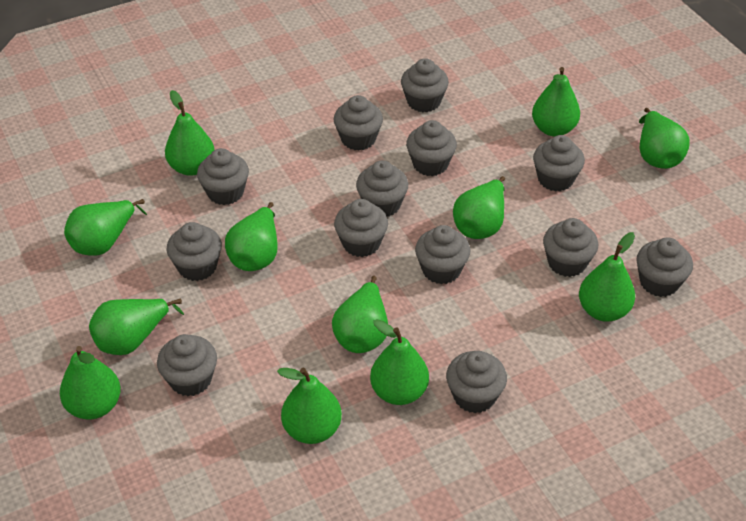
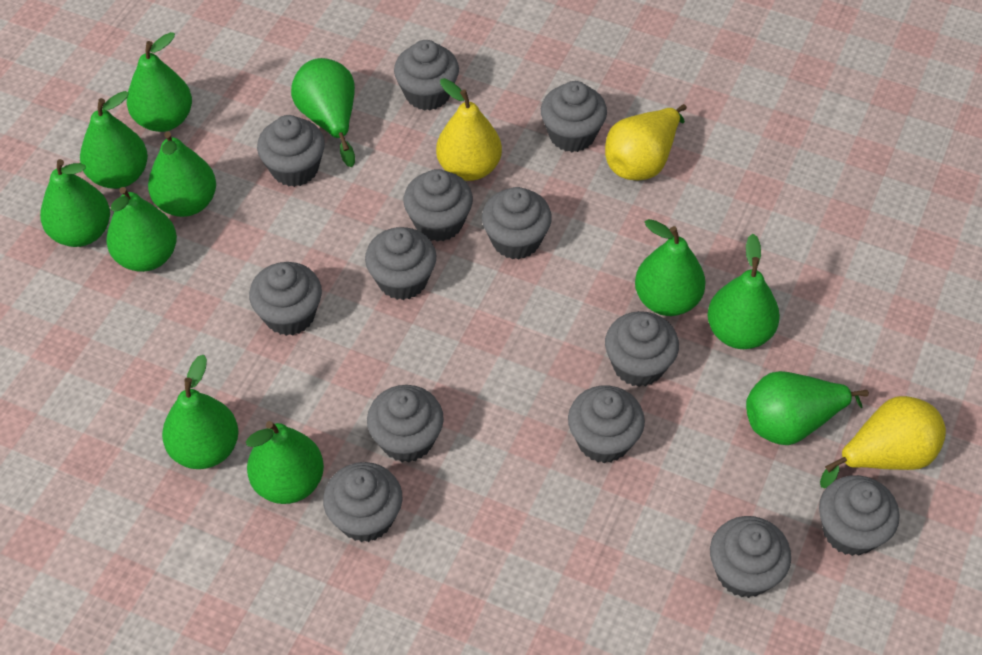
green pear: [60,346,121,420] [64,199,147,256] [89,299,184,355] [165,90,215,176] [225,202,278,271] [277,368,342,444] [332,276,388,353] [370,319,429,405] [453,176,505,239] [532,67,580,136] [579,232,635,322] [639,108,690,169] = 12 -> [40,159,110,247] [80,91,148,189] [106,187,177,272] [127,32,192,132] [148,131,216,217] [162,355,238,469] [246,421,324,504] [291,58,355,167] [635,219,706,316] [707,234,780,349] [746,371,869,445] = 11
yellow pear: none = 0 -> [436,78,502,181] [605,104,687,180] [820,396,946,488] = 3

